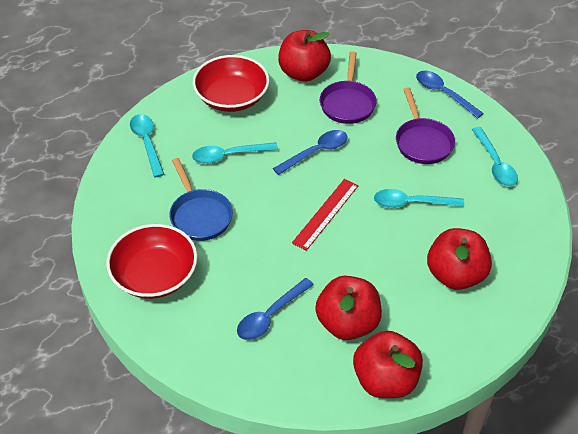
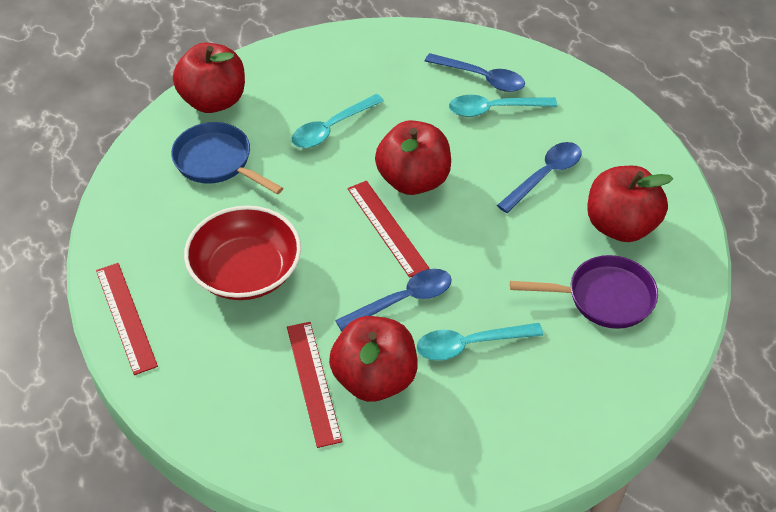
purple pan: [320,51,377,124] [396,87,455,164] = 2 -> [510,255,658,329] = 1
red bowl: [106,224,198,299] [193,55,269,112] = 2 -> [184,206,301,300] = 1
red ruler: [292,179,359,251] = 1 -> [96,263,158,375] [287,322,342,448] [347,181,430,278] = 3
turquoise spoon: [130,114,164,177] [192,142,278,164] [374,189,464,208] [472,127,518,187] = 4 -> [292,94,384,148] [417,323,544,361] [449,95,557,117] = 3

